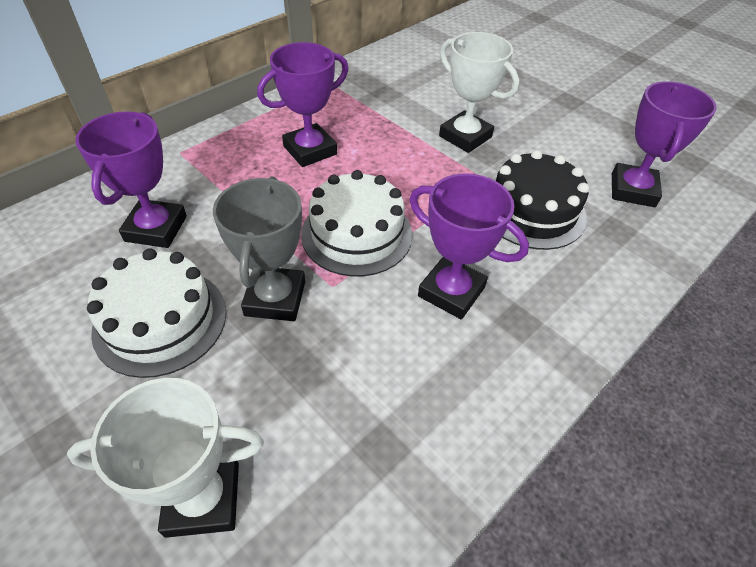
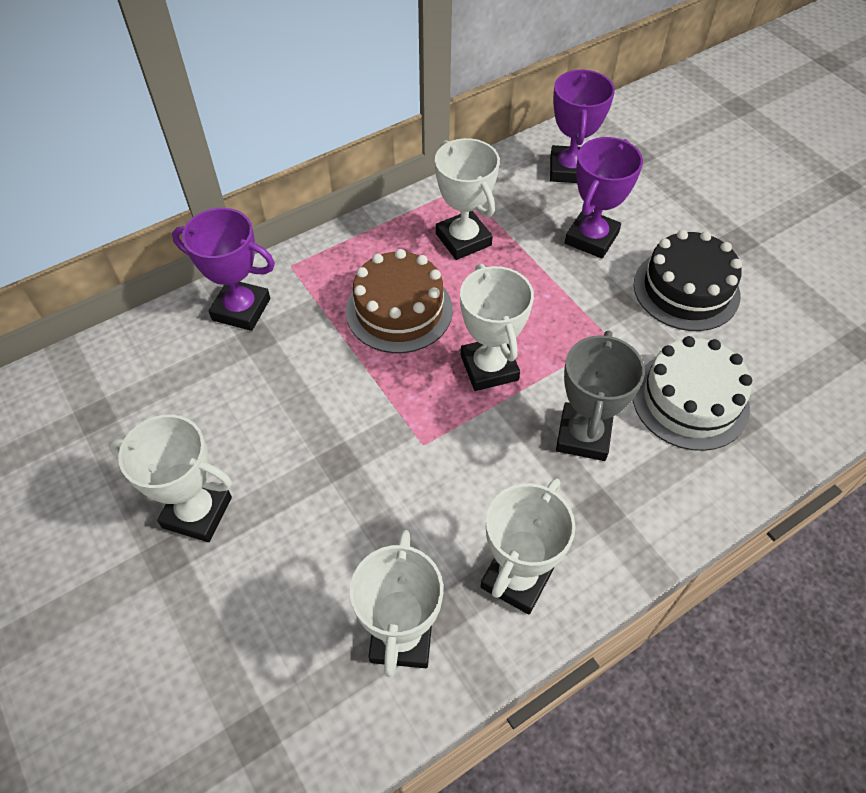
brown cake: none = 0 -> [346,249,453,353] = 1
purple trophy: [75,111,187,248] [257,42,348,167] [409,173,529,319] [612,81,717,207] = 4 -> [172,208,275,331] [550,69,615,183] [565,137,643,259] = 3
white cake: [87,248,226,378] [301,170,412,277] = 2 -> [633,336,752,451] = 1
white trophy: [67,378,264,538] [439,32,519,153] = 2 -> [109,414,232,542] [350,530,443,677] [435,138,500,260] [460,264,534,391] [480,478,576,614] = 5

